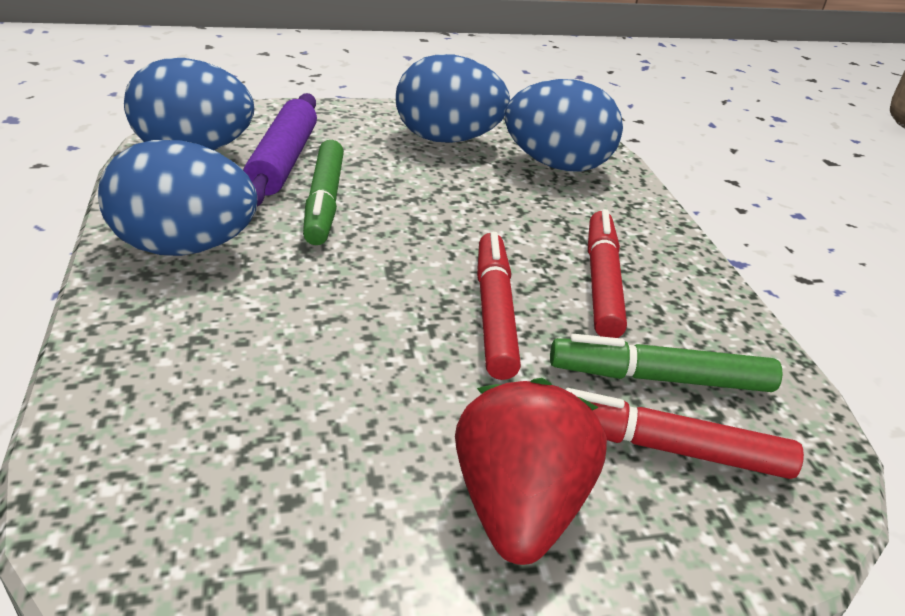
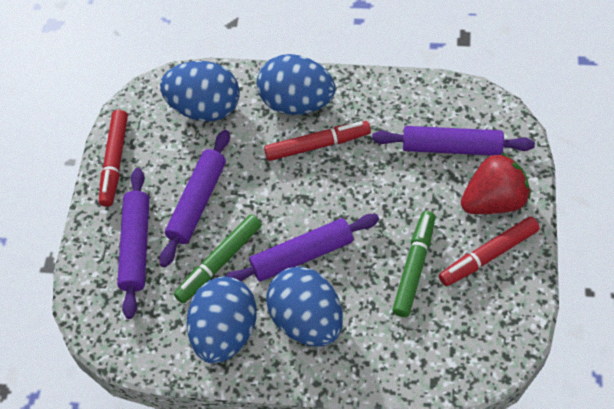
purple rolling pin: [243,93,317,207] = 1 -> [117,168,149,319] [160,130,230,267] [225,214,379,282] [372,126,535,156] = 4

